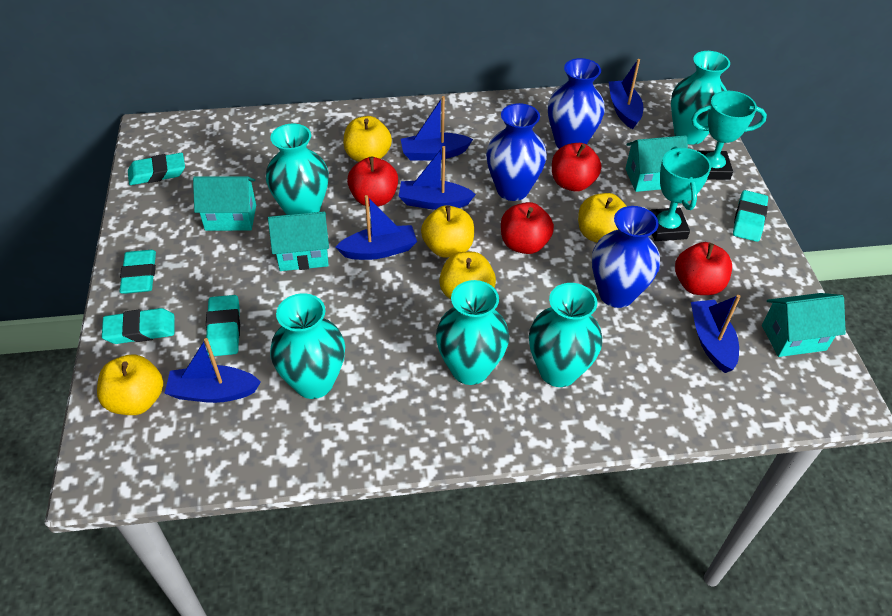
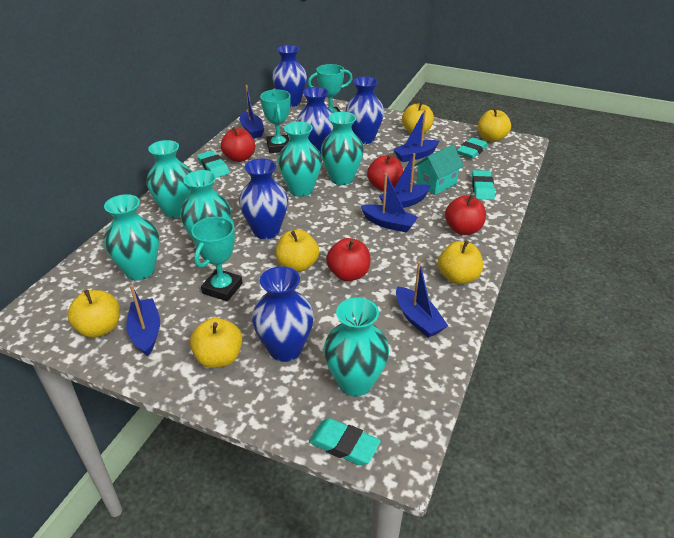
blue vase: [486,103,547,201] [548,58,605,149] [592,206,660,308] = 3 -> [239,159,288,239] [252,266,314,362] [272,45,307,107] [296,87,333,156] [345,76,384,144] = 5
turquoise eraser: [102,308,174,344] [119,250,156,294] [128,153,185,185] [206,295,240,356] [733,190,768,242] = 5 -> [197,150,230,178] [309,418,381,466] [457,138,488,159] [472,170,495,200] = 4
turquoise house: [193,176,256,231] [268,212,329,271] [626,135,688,192] [762,293,846,357] = 4 -> [414,145,464,195] = 1
turquoise trophy: [649,147,711,241] [691,91,767,180] = 2 -> [191,217,242,301] [260,89,291,153] [308,64,353,113] = 3
turquoise vase: [266,124,329,215] [270,293,345,399] [436,280,509,385] [529,283,602,387] [671,51,730,145] = 5 -> [104,194,159,280] [147,140,192,218] [180,170,231,240] [278,122,322,197] [321,112,364,185] [324,298,389,397] = 6
yellow apple: [97,354,163,415] [343,116,392,162] [421,205,474,258] [439,252,496,299] [578,193,627,243] = 5 -> [67,290,120,338] [190,318,242,368] [275,230,319,272] [402,101,434,135] [438,240,483,284] [478,108,511,142] = 6

